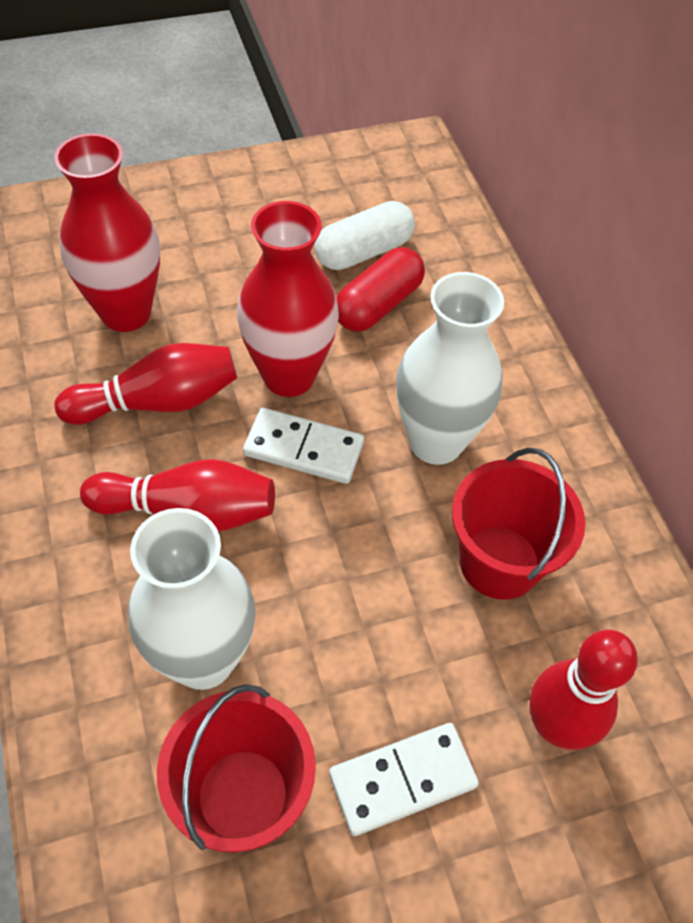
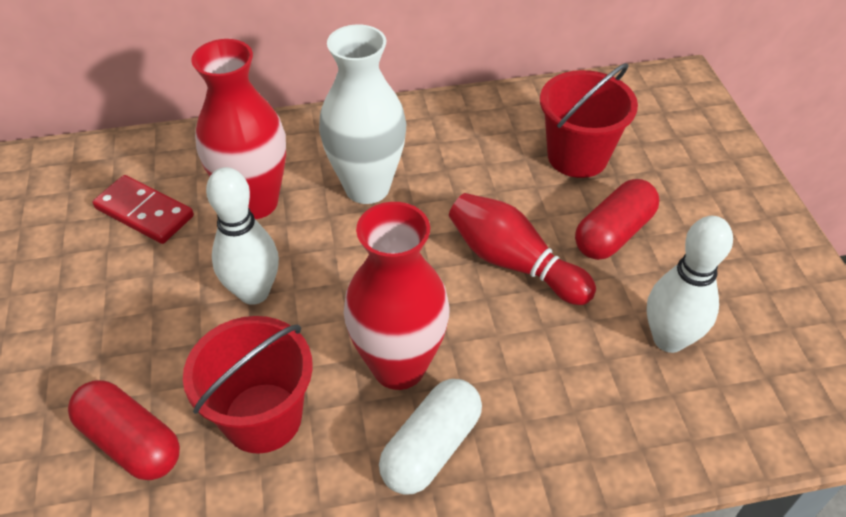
red bowling pin: [54,343,237,425] [80,459,275,532] [529,629,638,750] = 3 -> [449,193,596,305] = 1
red capsule: [336,247,425,332] = 1 -> [68,380,180,480] [575,179,659,260] = 2
red domino: none = 0 -> [93,175,194,244] = 1
white bowling pin: none = 0 -> [206,167,279,305] [647,216,733,353] = 2
white domino: [243,408,364,484] [329,723,479,836] = 2 -> none = 0
white vase: [128,508,256,690] [396,272,504,465] = 2 -> [319,24,406,204] = 1

